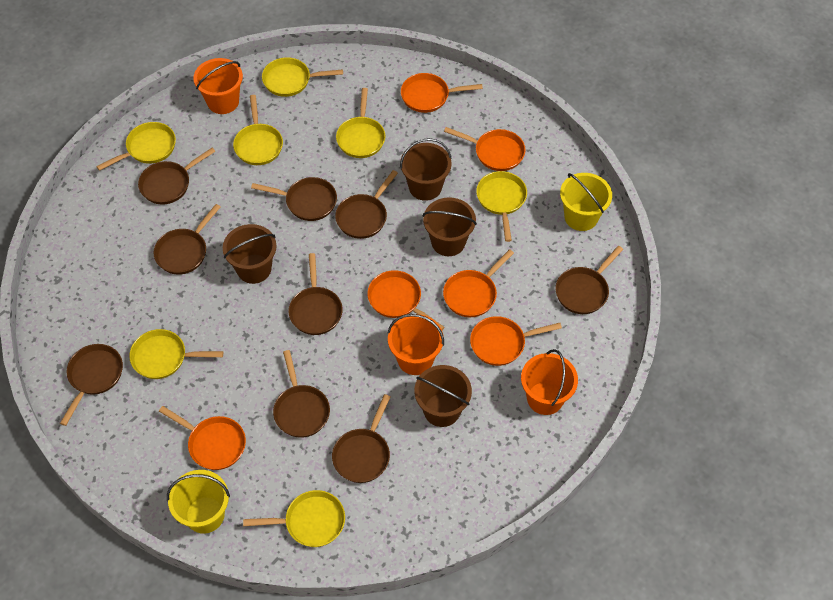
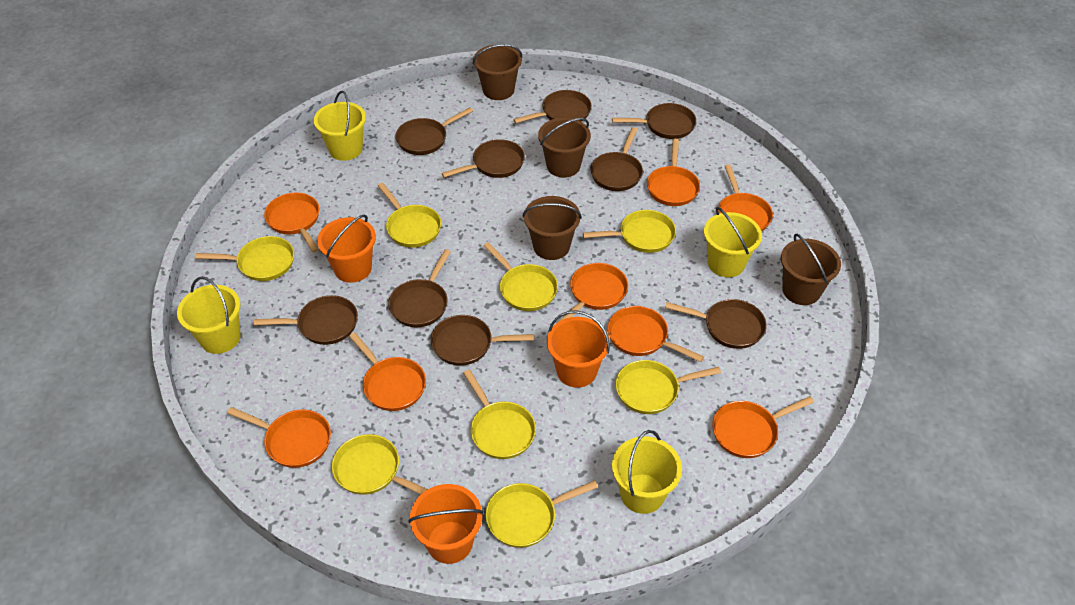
orange pan: [159,406,246,470] [367,270,444,330] [401,73,483,113] [443,249,514,317] [444,127,526,171] [470,316,562,366] = 6 -> [227,407,331,468] [264,193,319,253] [349,332,426,411] [557,263,628,323] [608,306,704,362] [647,139,700,206] [712,396,814,458] [718,164,773,231] = 8
yellow bucket: [167,470,230,534] [560,173,612,231] = 2 -> [177,276,241,354] [314,91,366,161] [612,430,682,514] [704,207,762,277] = 4
yellow pan: [96,122,176,171] [129,329,223,379] [233,95,283,165] [243,490,345,547] [262,57,343,97] [336,88,385,158] [476,171,527,242] = 7 -> [195,236,294,281] [332,434,428,495] [378,183,441,248] [463,370,536,459] [484,242,558,311] [485,480,598,548] [583,210,676,253] [616,360,721,414] = 8

